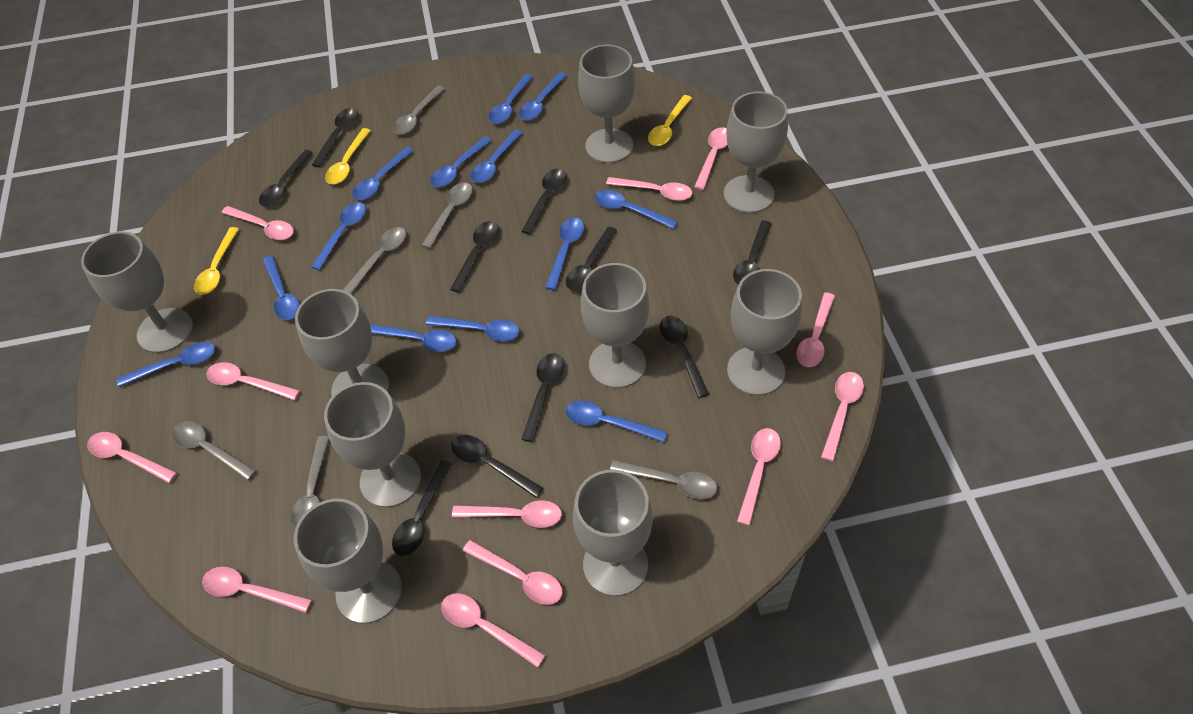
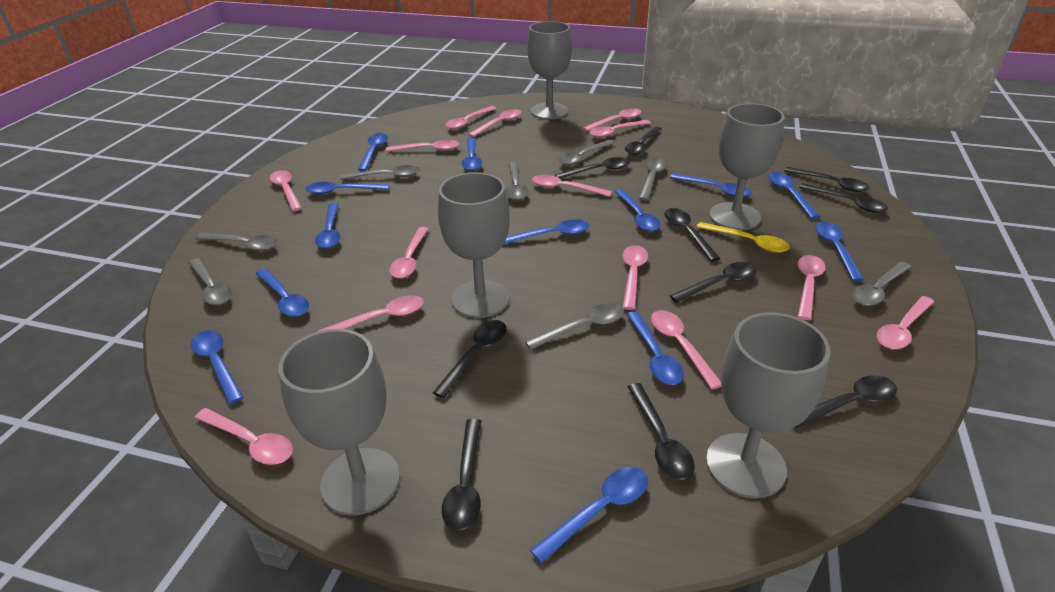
grey goblet: [81,232,193,353] [294,499,402,624] [295,289,389,396] [324,382,421,507] [573,469,653,596] [578,45,635,163] [581,263,649,388] [724,92,788,213] [727,269,802,396] = 9 -> [279,329,400,515] [438,172,510,318] [527,21,572,119] [706,312,830,498] [709,103,784,230] = 5
grey spoon: [172,421,256,481] [291,436,329,528] [343,227,406,294] [392,85,445,135] [421,182,473,249] [610,460,717,499] = 6 -> [188,258,232,305] [195,233,277,251] [340,165,420,180] [506,162,528,200] [525,303,624,350] [559,140,615,166] [639,158,667,201] [852,262,911,306] = 8
pink spoon: [87,432,177,483] [202,567,312,613] [206,362,300,400] [222,206,294,240] [441,593,546,668] [452,500,562,528] [463,540,563,605] [606,177,692,201] [694,127,727,190] [737,428,781,526] [796,292,835,367] [821,372,864,462] = 12 -> [195,408,293,465] [270,170,302,211] [318,295,424,331] [386,140,460,152] [389,227,429,279] [446,106,497,129] [468,109,521,137] [532,174,612,197] [583,108,641,131] [589,120,651,138] [622,245,648,310] [651,310,721,389] [797,255,826,320] [876,296,934,349] = 14
yellow spoon: [194,227,239,295] [325,128,371,184] [648,95,692,146] = 3 -> [697,222,790,253] = 1

